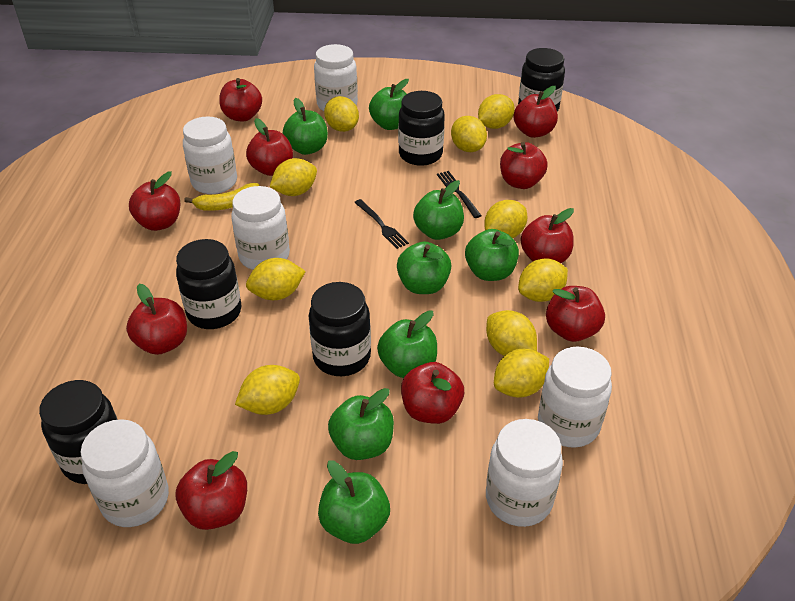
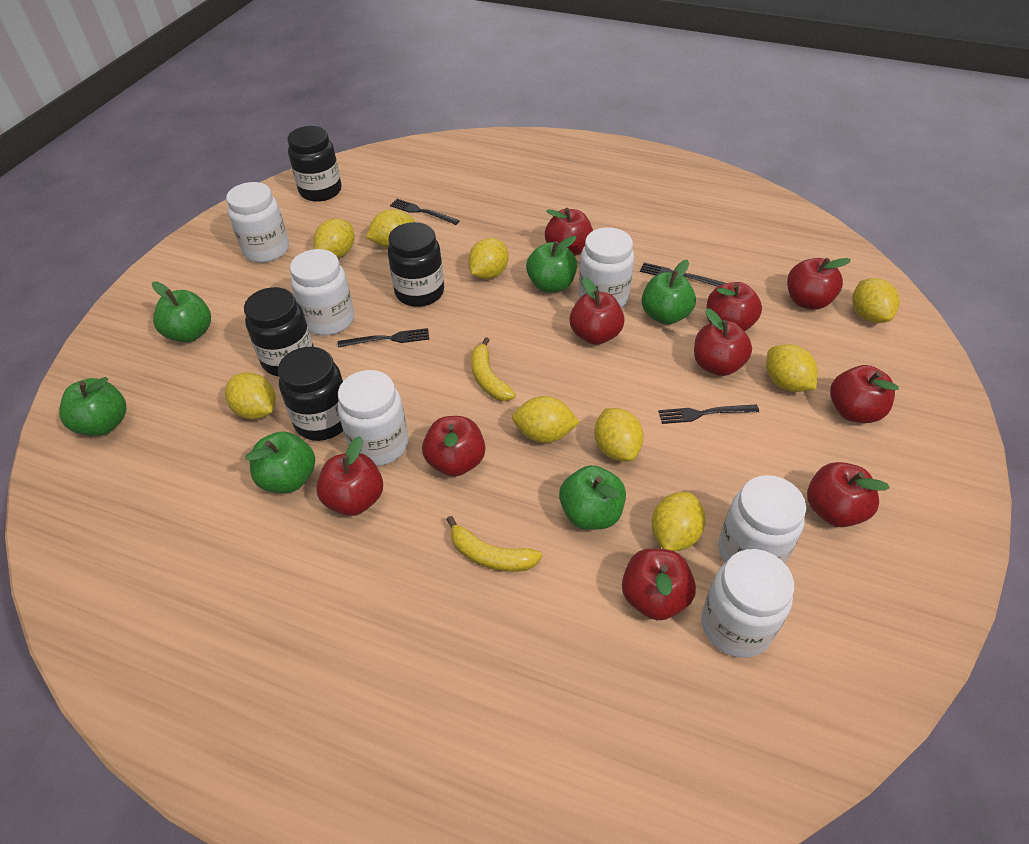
black fork: [354,199,409,249] [437,171,482,218] = 2 -> [338,328,430,348] [390,199,460,225] [640,262,725,287] [658,404,759,424] = 4
black jar: [39,380,118,484] [176,239,241,329] [309,282,371,376] [398,91,445,166] [518,48,565,112] = 5 -> [244,287,314,376] [278,347,343,441] [287,126,342,202] [388,222,444,307] = 4
green apple: [283,98,328,155] [318,461,390,544] [328,388,394,460] [369,79,409,130] [377,310,437,378] [397,241,451,294] [413,180,464,240] [465,229,519,281] = 8 -> [59,377,126,436] [152,282,211,343] [245,431,315,493] [526,236,577,293] [559,465,626,530] [642,260,696,325] = 6
yellow banana: [184,183,259,211] = 1 -> [446,516,542,572] [471,337,516,401] = 2
yellow lemon: [235,365,300,415] [246,258,306,300] [270,158,317,196] [324,96,359,132] [451,116,487,152] [478,94,515,129] [484,200,528,238] [486,310,537,356] [494,349,549,398] [518,259,568,302] = 10 -> [225,372,276,419] [314,218,355,258] [366,209,415,247] [468,238,509,279] [512,396,580,443] [594,408,644,462] [651,492,706,552] [766,344,818,392] [852,278,900,323] = 9

